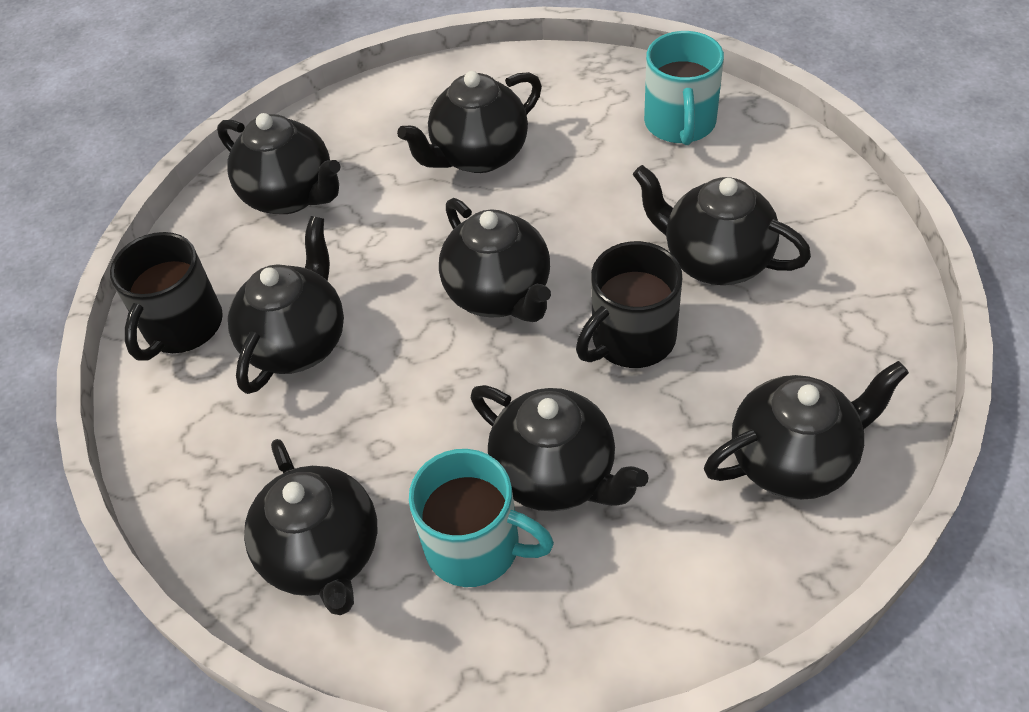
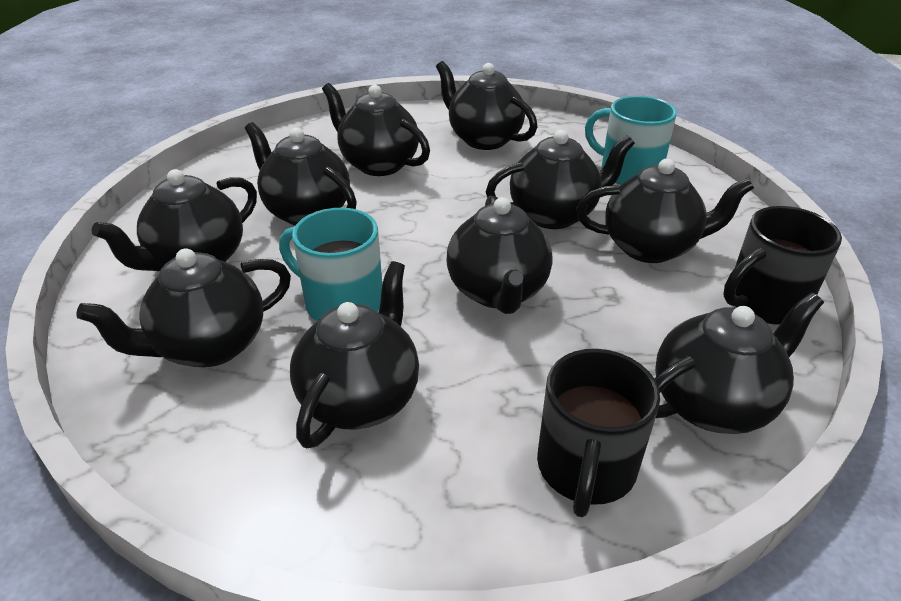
black teapot: [217,113,341,214] [228,216,344,394] [244,439,378,615] [397,71,542,173] [439,198,551,322] [471,385,649,511] [633,165,811,285] [704,361,909,500] = 8 -> [76,248,291,367] [91,169,257,271] [245,122,357,226] [290,261,419,448] [322,83,430,176] [436,61,537,150] [446,195,553,314] [486,130,635,229] [576,159,754,263] [655,292,824,434] = 10

